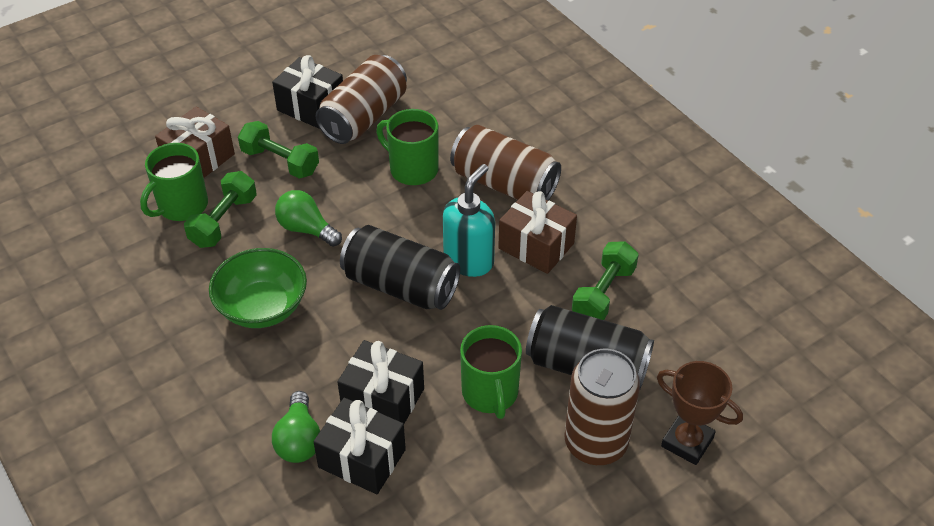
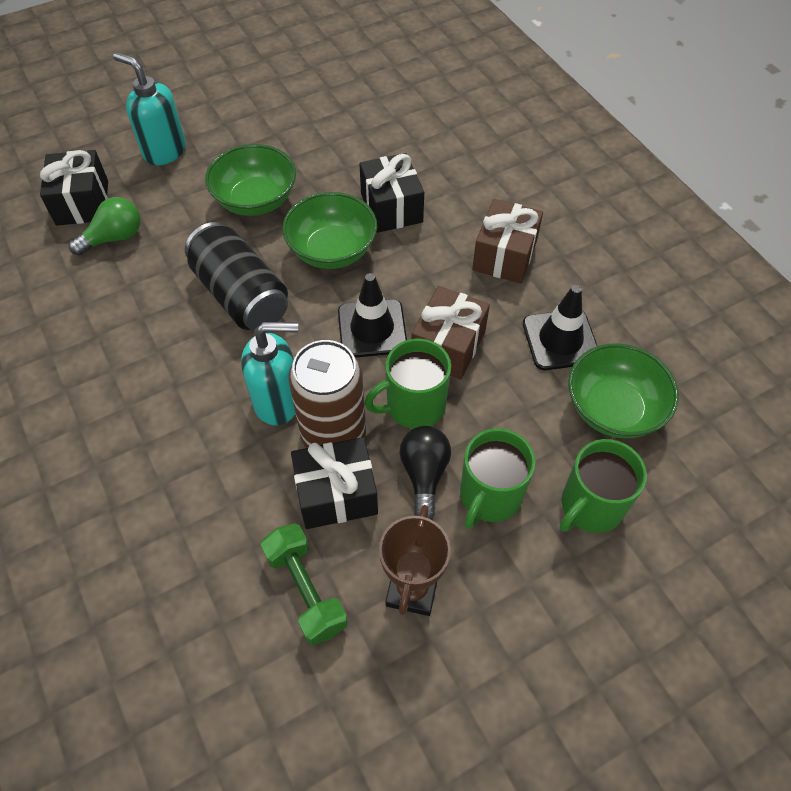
black can: [340,225,460,310] [526,305,654,390] = 2 -> [185,222,288,331] = 1
black light bulb: none = 0 -> [399,426,451,519] = 1
black traffic cone: none = 0 -> [338,273,407,357] [523,285,597,370] = 2
brown can: [316,55,407,144] [450,125,561,201] [564,349,640,465] = 3 -> [288,340,366,448] = 1
green bowl: [209,248,307,328] = 1 -> [205,144,296,216] [282,192,377,269] [568,343,679,438] = 3
green dumbbell: [184,171,257,248] [238,121,319,179] [572,241,639,320] = 3 -> [261,523,348,645] = 1
green light bulb: [272,391,320,463] [275,190,342,247] = 2 -> [69,197,141,256] = 1
turquoise soap dispenser: [443,164,495,277] = 1 -> [113,52,186,165] [241,322,298,425] = 2

